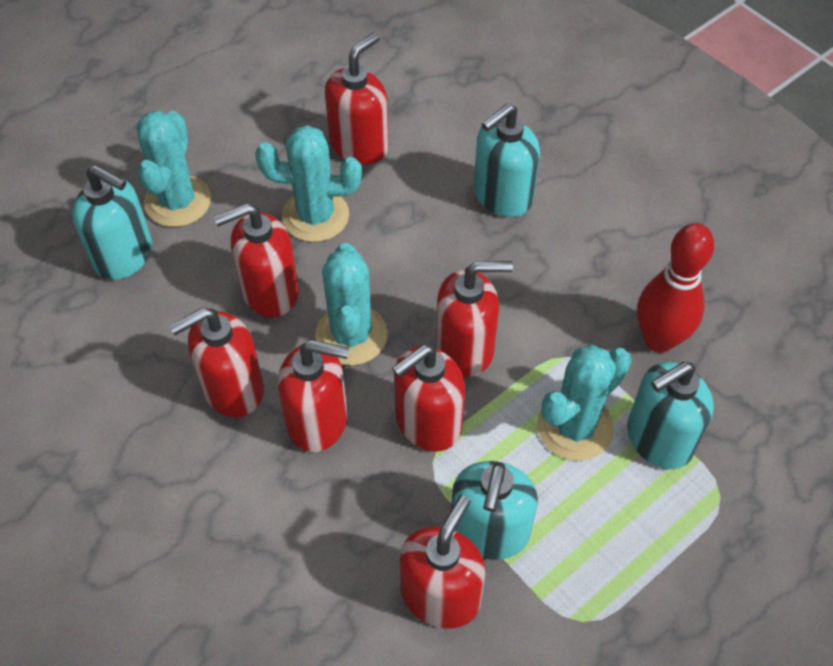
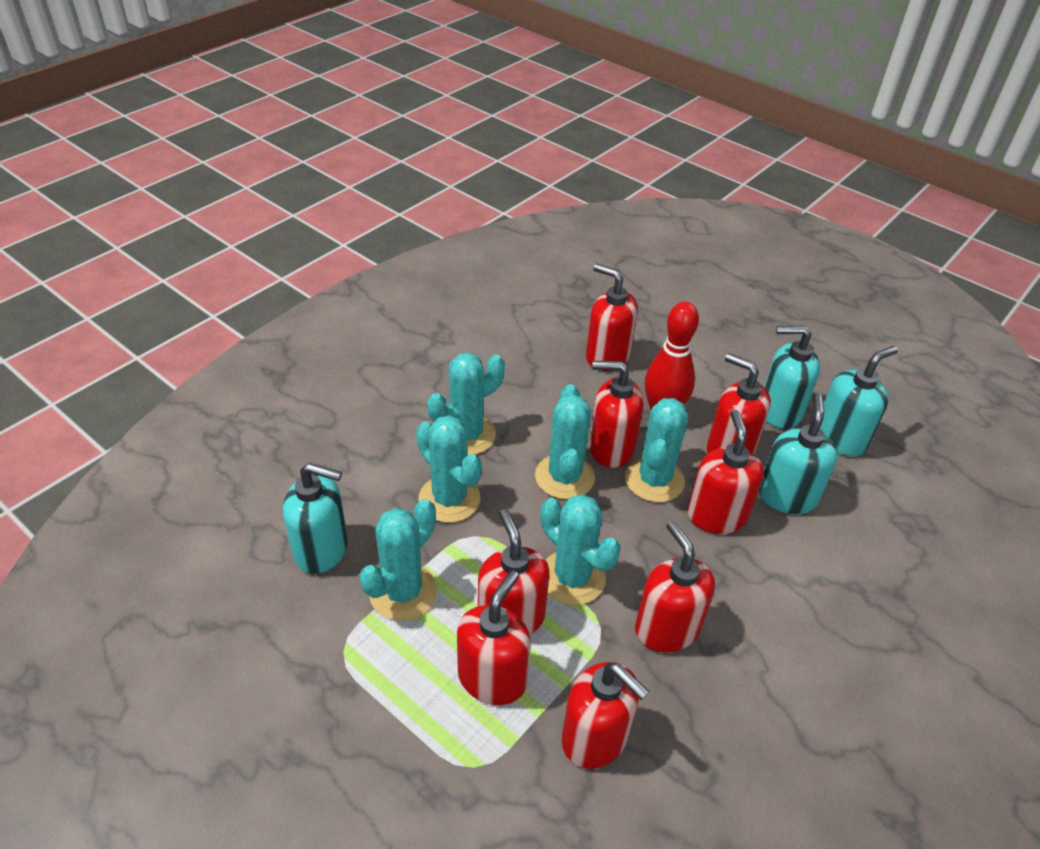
red soap dispenser: [169,307,264,418] [214,203,299,318] [278,340,349,452] [325,32,389,165] [392,345,465,451] [400,495,485,628] [436,261,513,377] = 7 -> [457,570,531,705] [478,509,550,635] [562,662,649,769] [586,264,638,371] [589,361,644,468] [635,521,715,653] [687,410,764,534] [707,353,771,454] = 8
turquoise cactus: [137,110,211,227] [255,125,362,242] [315,243,388,365] [537,345,631,461] = 4 -> [360,499,437,621] [416,415,482,523] [427,353,505,456] [535,384,595,499] [540,494,621,605] [625,398,688,502] = 6

